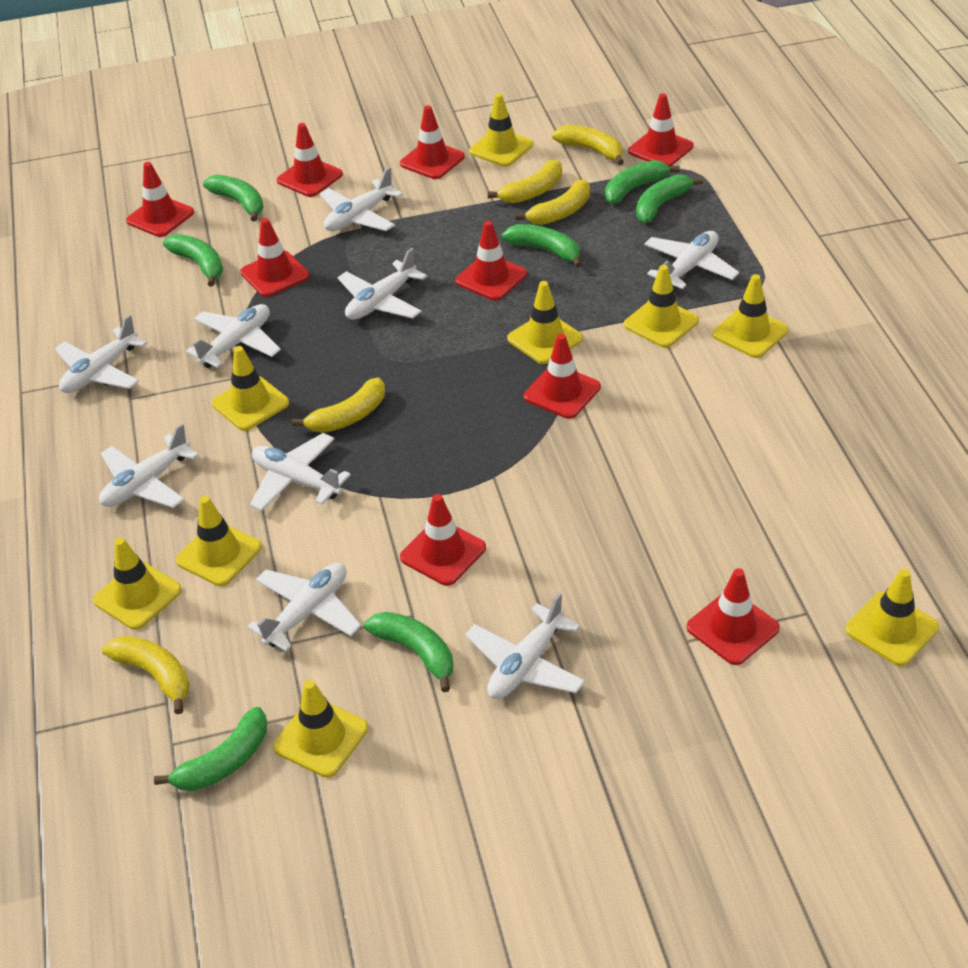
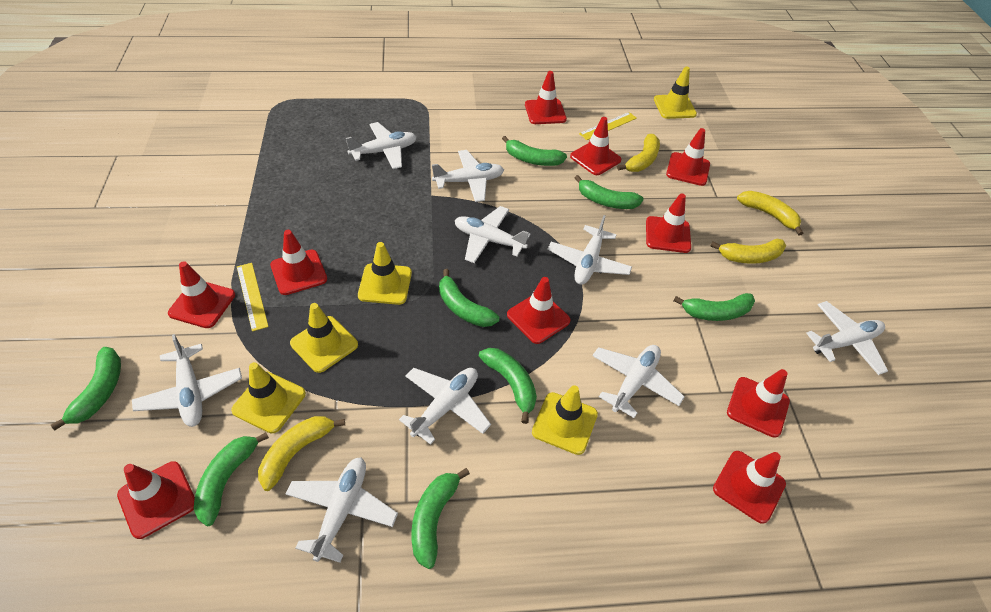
green banana: [154,707,267,791] [163,234,223,287] [203,174,264,221] [364,612,453,692] [502,224,582,268] [605,160,680,204] [636,174,703,223] = 7 -> [51,347,121,430] [194,432,269,526] [412,468,470,569] [439,269,499,327] [479,348,537,424] [502,136,567,166] [575,175,644,209] [673,293,755,321] = 8
red traffic cone: [126,162,194,237] [240,218,310,297] [277,123,343,197] [400,105,465,179] [400,494,486,586] [455,221,527,300] [524,333,601,419] [628,93,693,166] [687,568,780,665] = 9 -> [117,461,195,539] [168,261,235,328] [270,230,327,295] [507,277,571,344] [525,71,567,124] [570,117,621,175] [646,193,691,253] [666,128,710,186] [713,451,786,524] [727,369,790,438] = 10
yellow banana: [102,636,190,714] [292,377,385,433] [488,160,562,203] [515,179,590,225] [552,125,624,165] = 5 -> [258,416,345,491] [617,134,660,172] [710,239,786,264] [737,191,803,235] = 4
yellow ruler: none = 0 -> [237,263,269,332] [579,112,637,140] = 2
yellow traffic cone: [93,537,182,630] [176,496,262,586] [212,346,289,431] [273,680,368,778] [469,93,533,167] [507,281,583,364] [624,265,699,348] [712,274,788,358] [845,569,939,666] = 9 -> [231,362,306,433] [290,303,358,373] [358,242,412,305] [532,385,598,455] [654,66,697,119] = 5

